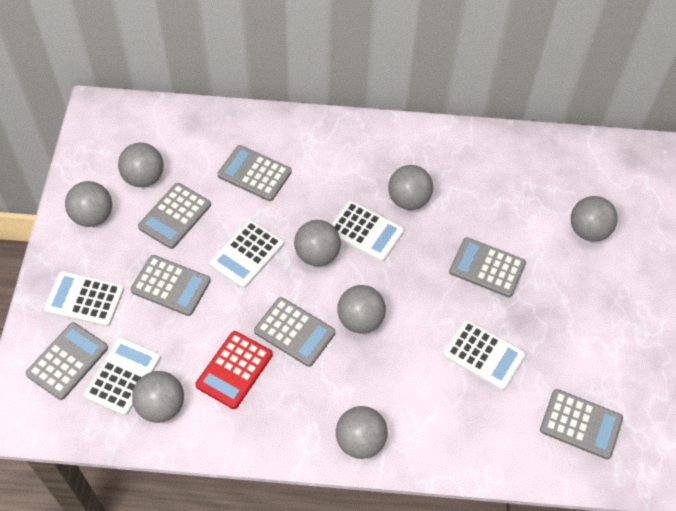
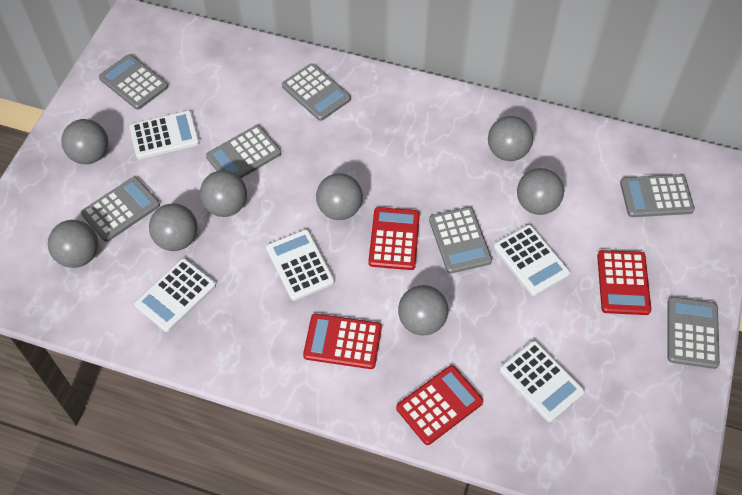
red calculator: [195,331,273,409] = 1 -> [303,314,382,369] [368,207,420,270] [396,365,483,445] [597,250,651,315] = 4

